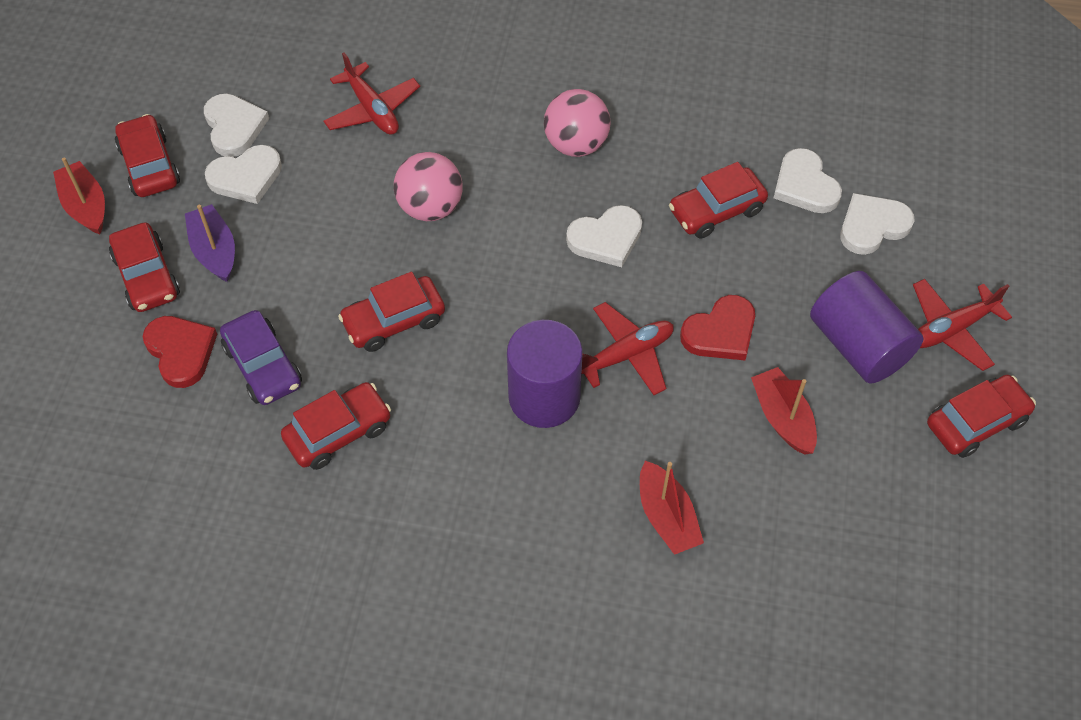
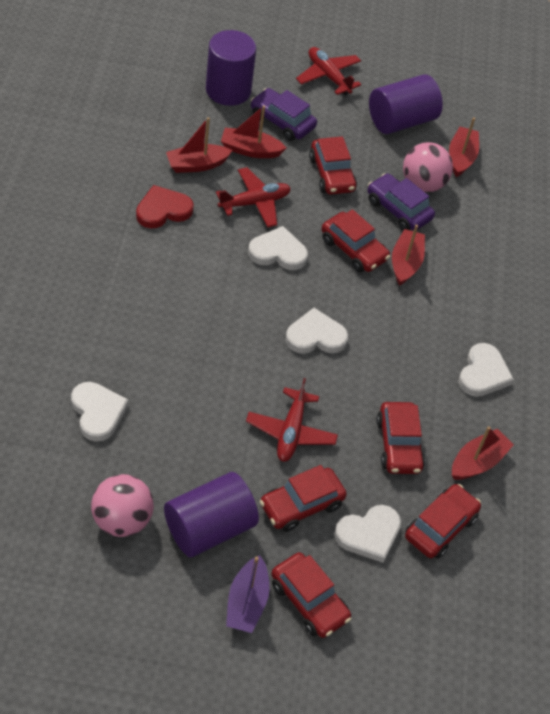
purple car: [220,310,302,405] = 1 -> [251,88,317,141] [368,173,435,231] = 2
purple cylinder: [507,320,583,428] [810,271,924,384] = 2 -> [164,472,259,557] [206,30,256,106] [369,74,443,134] = 3
red boat: [53,158,105,234] [640,461,704,555] [751,367,817,455] = 3 -> [166,117,233,173] [221,105,286,158] [392,225,425,286] [449,118,479,177] [452,426,514,480] = 5
red heart: [143,316,217,388] [680,295,755,360] = 2 -> [136,185,194,228] = 1

